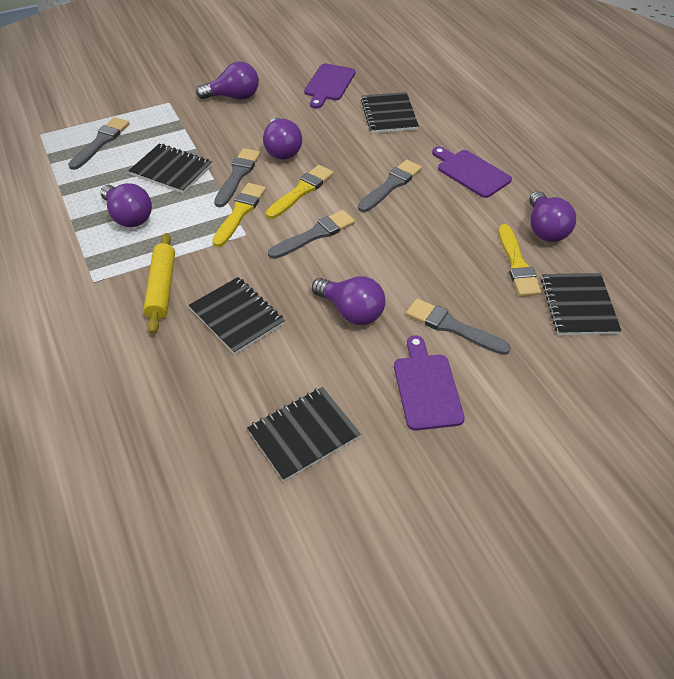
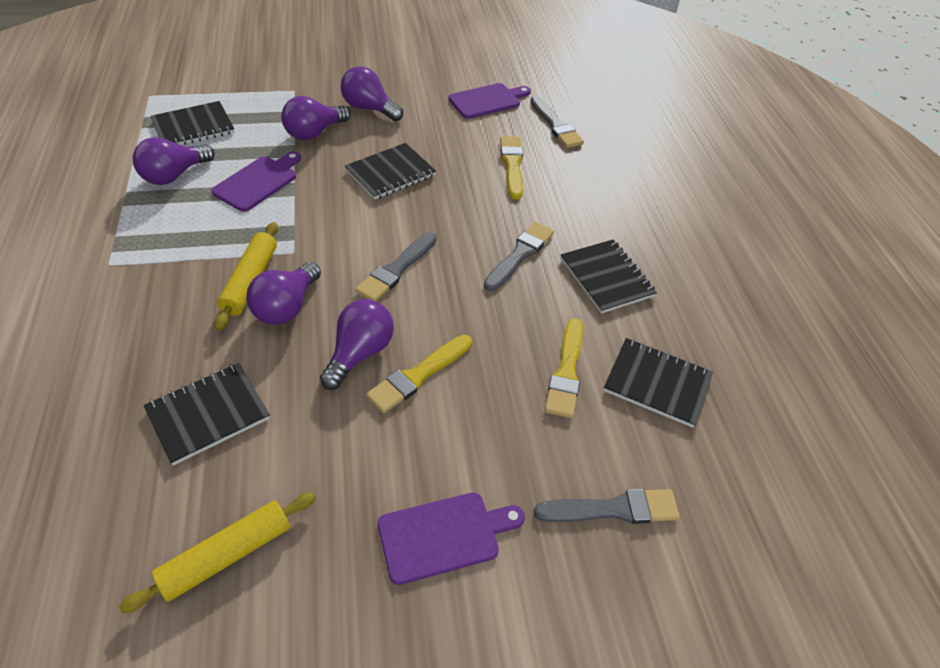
grey brush: [68,117,130,170] [214,148,261,207] [268,210,355,259] [358,160,422,212] [406,298,511,355] = 5 -> [355,232,437,301] [484,222,554,291] [530,96,584,148] [534,489,680,524] = 4
yellow rolling pin: [143,233,175,334] = 1 -> [119,492,316,613] [214,222,278,331] = 2

